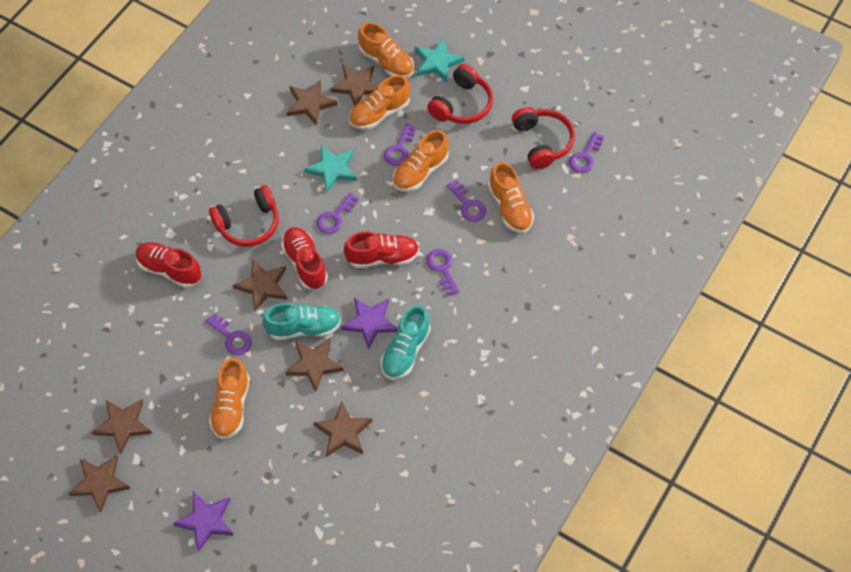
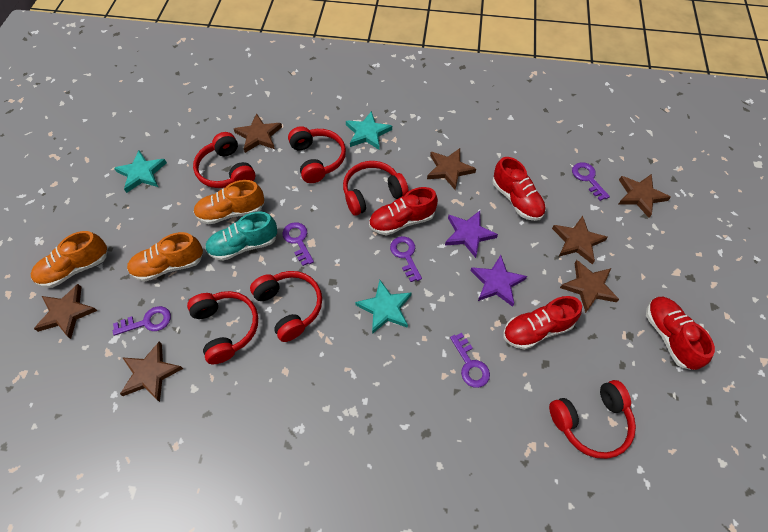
orange shoe: [209,358,250,439] [349,75,410,130] [358,22,414,78] [393,130,449,192] [488,162,534,233] = 5 -> [31,231,108,288] [127,232,203,282] [194,180,264,224] = 3
purple key: [206,313,252,355] [316,193,359,234] [384,123,416,166] [426,249,459,296] [447,180,486,222] [569,132,604,173] = 6 -> [113,306,171,336] [282,222,314,266] [390,236,422,282] [450,333,490,388] [572,162,610,201] = 5
red headphones: [209,185,279,247] [427,64,493,124] [512,107,575,169] = 3 -> [187,291,258,364] [193,132,255,188] [250,271,322,342] [288,126,346,183] [343,161,409,216] [549,380,636,459] = 6
red shoe: [136,242,201,288] [281,227,328,289] [344,231,419,268] = 3 -> [369,187,438,235] [493,157,546,221] [503,296,582,350] [646,297,715,370] = 4
turquoise shoe: [263,303,341,340] [381,305,431,380] = 2 -> [205,212,277,261] = 1
turquoise star: [304,145,357,193] [415,38,464,82] = 2 -> [114,151,167,193] [346,111,392,150] [355,280,412,334] = 3

